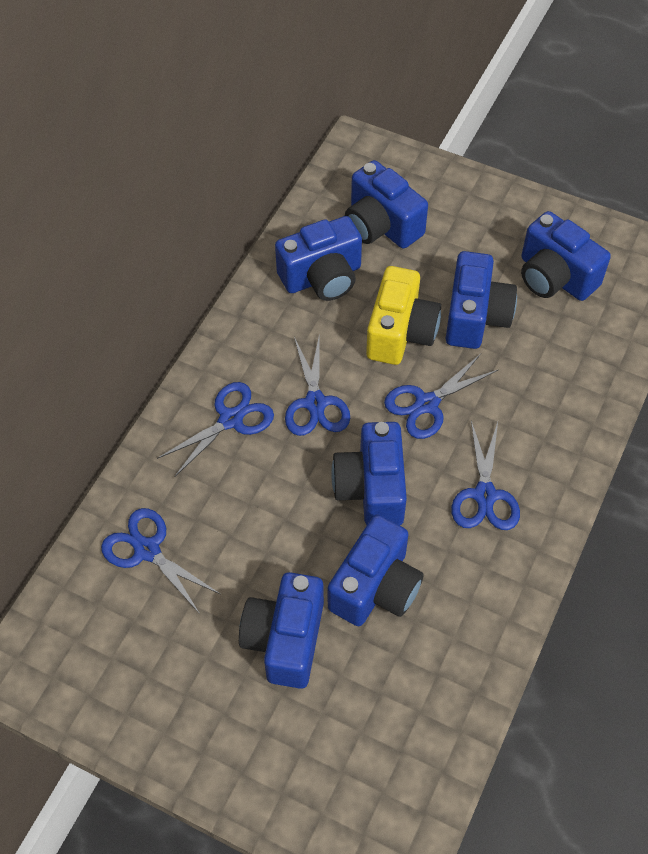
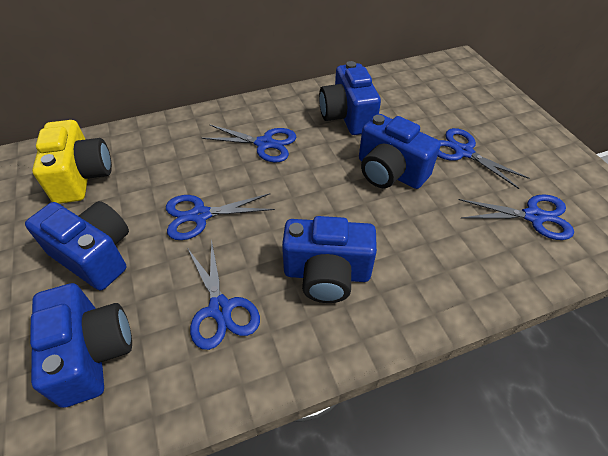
blue camera: [239,572,324,689] [275,216,362,301] [328,515,424,626] [331,422,407,525] [345,160,428,249] [446,251,517,349] [521,211,611,301] = 7 -> [25,201,129,290] [30,283,132,408] [282,216,377,303] [319,61,381,135] [359,114,441,189] = 5

